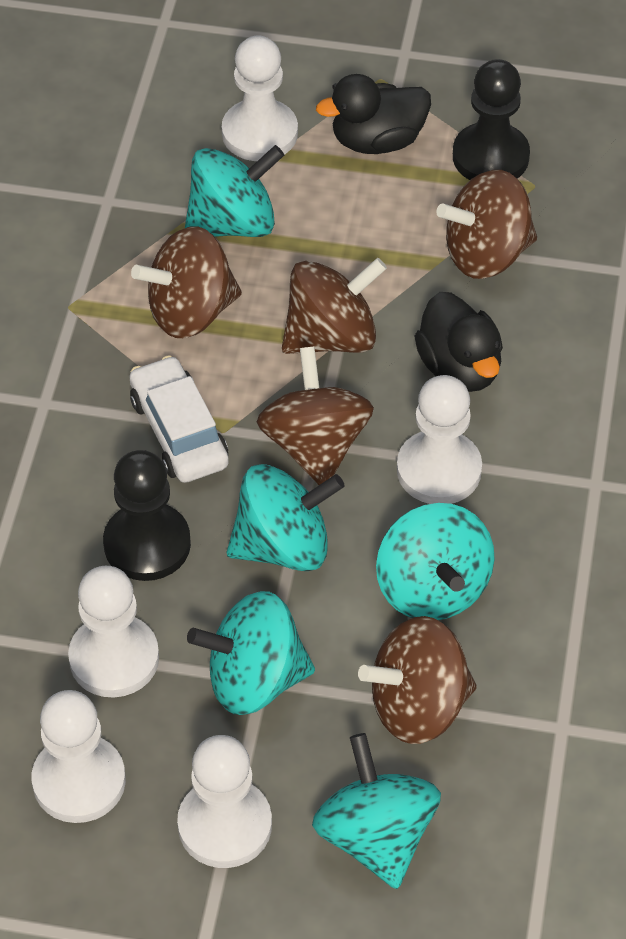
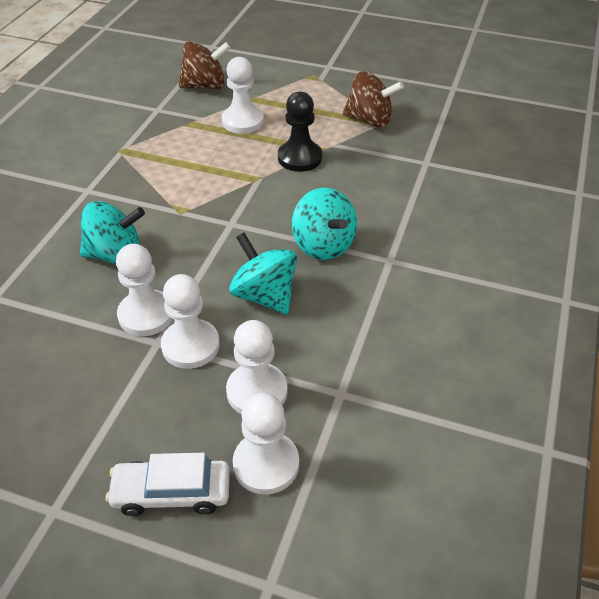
black duck: [316,74,431,154] [415,292,503,392] = 2 -> none = 0
black pawn: [103,450,191,581] [453,59,530,180] = 2 -> [278,92,322,172] = 1
brown spinning top: [131,226,242,338] [257,347,374,485] [282,258,387,354] [358,616,477,744] [437,170,537,279] = 5 -> [179,41,231,90] [343,71,404,128] = 2
turquoise spinning top: [185,145,284,237] [187,591,315,715] [227,464,345,571] [312,733,441,889] [376,503,495,620] = 5 -> [80,201,145,264] [229,233,297,315] [292,188,357,260] = 3

